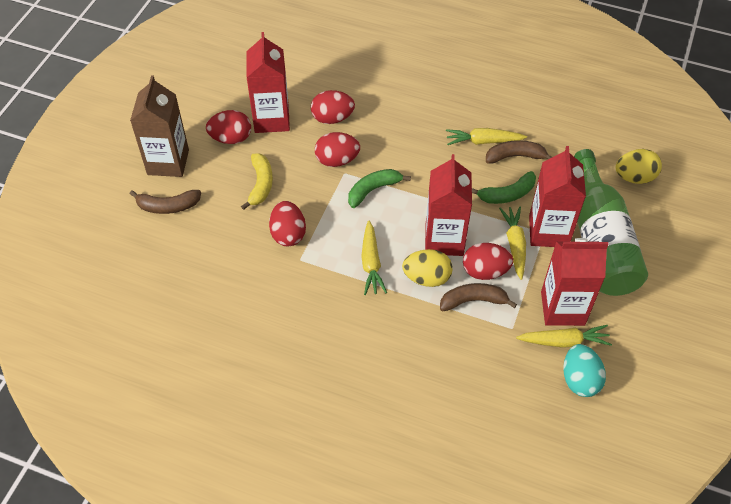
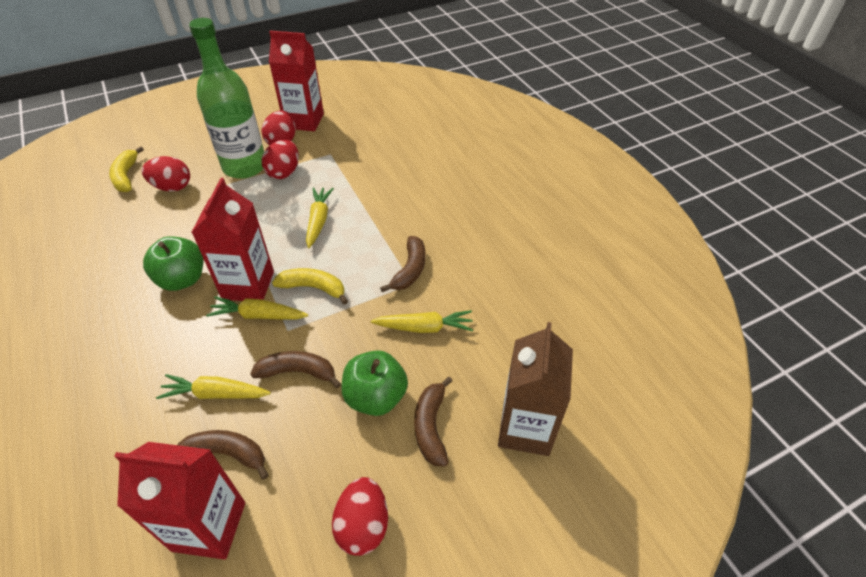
brown banana: [130,190,201,214] [440,283,517,311] [486,140,552,163] = 3 -> [178,430,269,480] [250,351,341,388] [380,236,425,292] [414,377,452,467] = 4
green apple: none = 0 -> [143,236,203,291] [341,350,408,416] = 2
green banana: [348,169,411,208] [472,171,536,204] = 2 -> none = 0
red carton: [246,32,290,133] [425,154,472,256] [529,146,586,247] [541,238,609,326] = 4 -> [114,442,245,560] [192,178,274,301] [269,31,324,131] = 3
red egg: [206,110,251,144] [269,201,306,247] [311,90,355,124] [315,132,360,167] [463,243,513,280] = 5 -> [142,156,190,192] [262,110,296,145] [262,140,299,179] [332,477,388,556] = 4
turquoise egg: [563,344,606,397] = 1 -> none = 0
yellow banana: [241,154,273,210] = 1 -> [109,146,144,192] [272,268,348,305] = 2
yellow egg: [402,249,453,287] [615,149,662,184] = 2 -> none = 0

